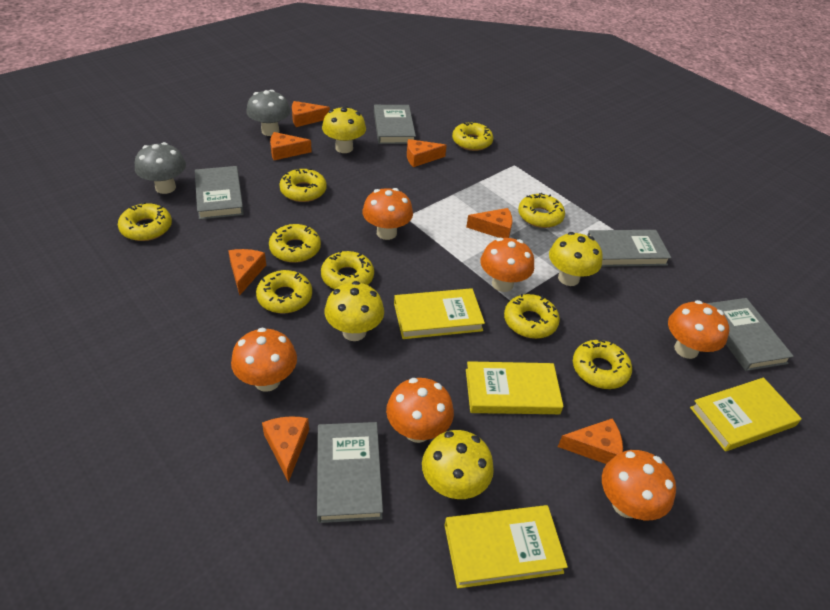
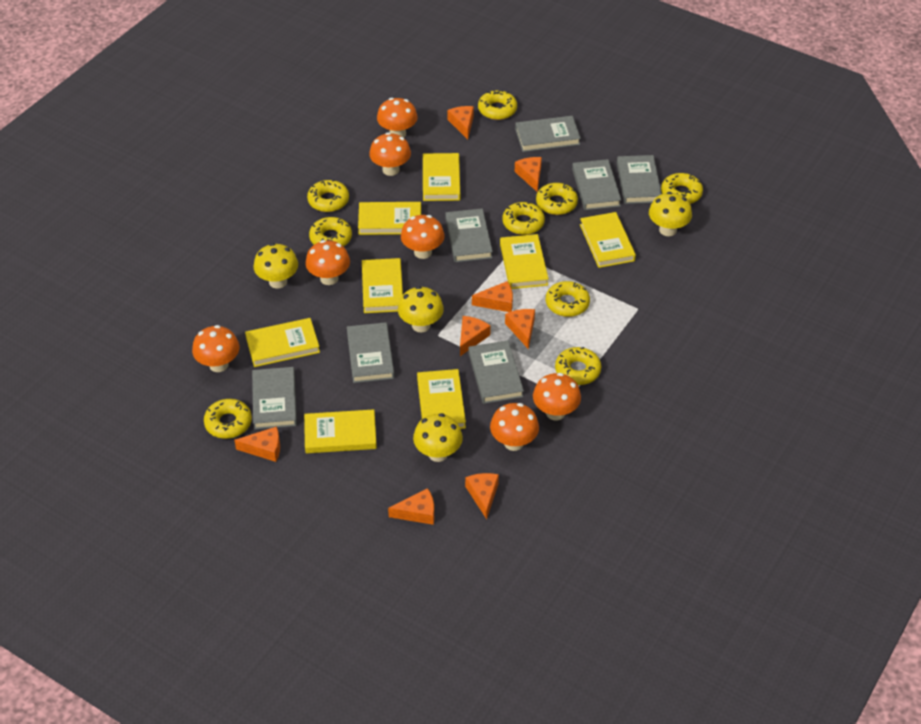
grey book: [195,166,244,220] [317,422,383,523] [374,105,416,144] [587,230,671,267] [707,298,794,371] = 5 -> [252,367,297,429] [347,322,394,383] [445,209,493,262] [469,340,524,404] [515,116,581,152] [572,159,621,210] [617,155,662,204] = 7
grey mushroom: [135,142,186,194] [246,90,290,136] = 2 -> none = 0
orange cheese: [228,249,266,295] [262,416,309,483] [270,132,312,160] [292,101,330,127] [407,139,447,167] [466,208,512,238] [558,418,623,464] = 7 -> [234,426,280,462] [388,488,434,525] [447,106,474,139] [460,316,491,356] [465,473,499,519] [472,281,513,312] [505,309,535,349] [515,157,542,192] = 8
orange mushroom: [231,328,297,392] [362,188,413,240] [386,378,454,443] [481,238,534,292] [602,450,676,520] [668,300,729,359] = 6 -> [192,325,239,372] [305,240,350,285] [369,132,411,176] [377,98,418,138] [401,215,445,259] [490,403,539,451] [533,373,581,421] = 7
yellow book: [394,288,485,339] [444,505,568,588] [466,361,564,414] [690,378,802,451] = 4 -> [245,318,320,367] [304,409,377,453] [358,202,421,235] [362,258,403,313] [417,369,466,429] [423,153,460,201] [500,234,549,289] [580,212,636,268] = 8

